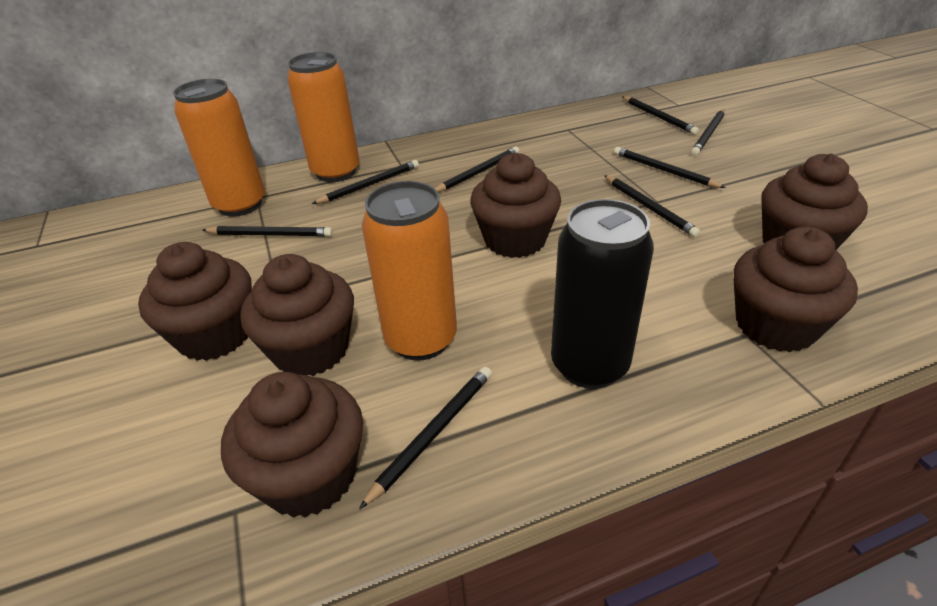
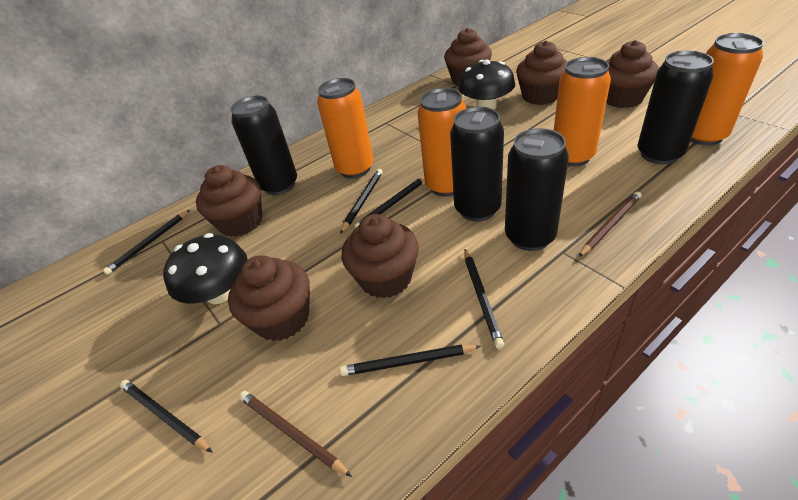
black can: [551,199,654,389] = 1 -> [230,96,297,195] [450,107,504,222] [505,128,569,251] [638,50,714,164] = 4
black mushroom: none = 0 -> [163,233,248,304] [458,59,515,109] = 2
black pencil: [203,226,333,237] [312,160,419,204] [359,367,492,509] [435,147,519,192] [604,175,701,237] [614,147,726,188] [622,96,699,135] [691,109,725,155] = 8 -> [103,210,190,275] [120,380,212,452] [340,169,383,234] [340,344,481,376] [354,176,425,228] [464,249,504,348] = 6
brown pencil: none = 0 -> [239,391,352,477] [579,192,642,257] = 2
orange can: [173,79,265,217] [287,52,360,182] [362,181,457,360] = 3 -> [317,78,374,178] [417,88,467,197] [554,57,611,166] [690,33,764,145] = 4

